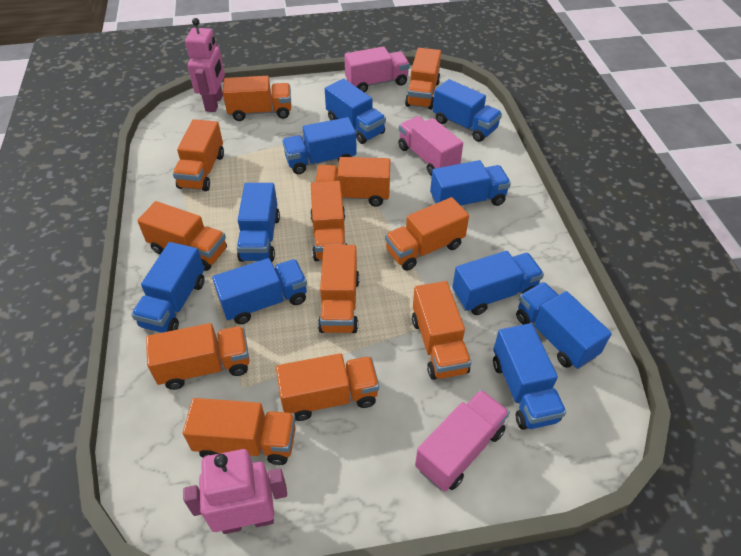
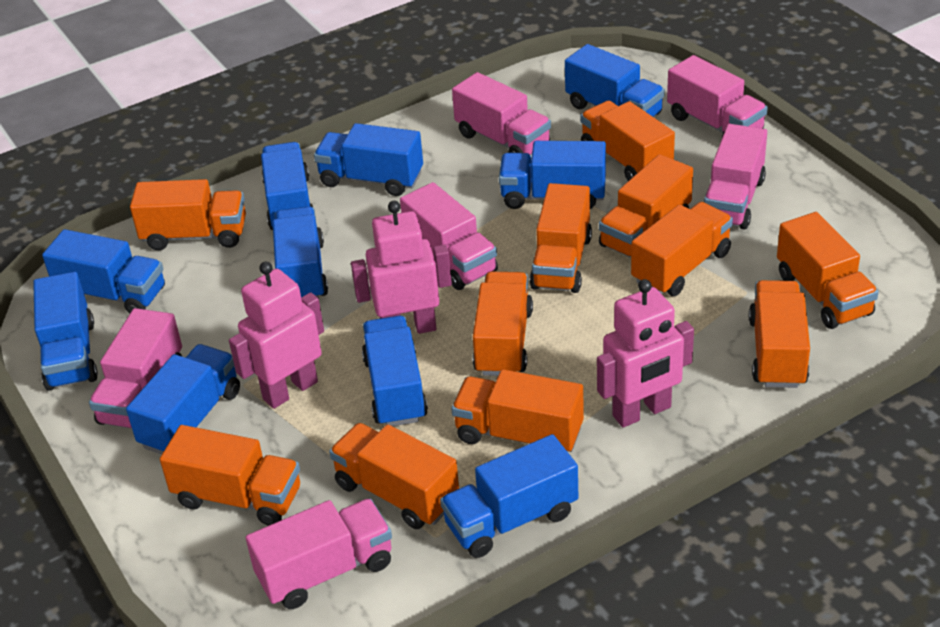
orange truck: [137,201,227,271] [146,323,250,390] [173,119,224,191] [183,398,296,465] [223,76,291,121] [276,353,379,421] [310,181,347,261] [315,157,391,207] [318,244,360,333] [385,197,469,271] [405,48,441,110] [412,281,472,380] = 12 -> [130,179,246,250] [160,425,300,526] [329,423,459,529] [451,369,584,452] [473,272,533,376] [530,183,592,293] [580,100,675,181] [599,154,693,257] [631,202,733,296] [749,280,810,388] [777,212,879,329] = 11
pink robot: [183,449,287,534] [185,18,225,112] = 2 -> [229,261,324,409] [351,201,452,334] [597,279,694,428] = 3
pink truck: [344,46,410,93] [398,116,463,176] [415,390,510,492] = 3 -> [89,308,182,429] [246,499,392,609] [400,182,498,290] [452,72,551,155] [667,55,768,137] [704,124,767,229] = 6

